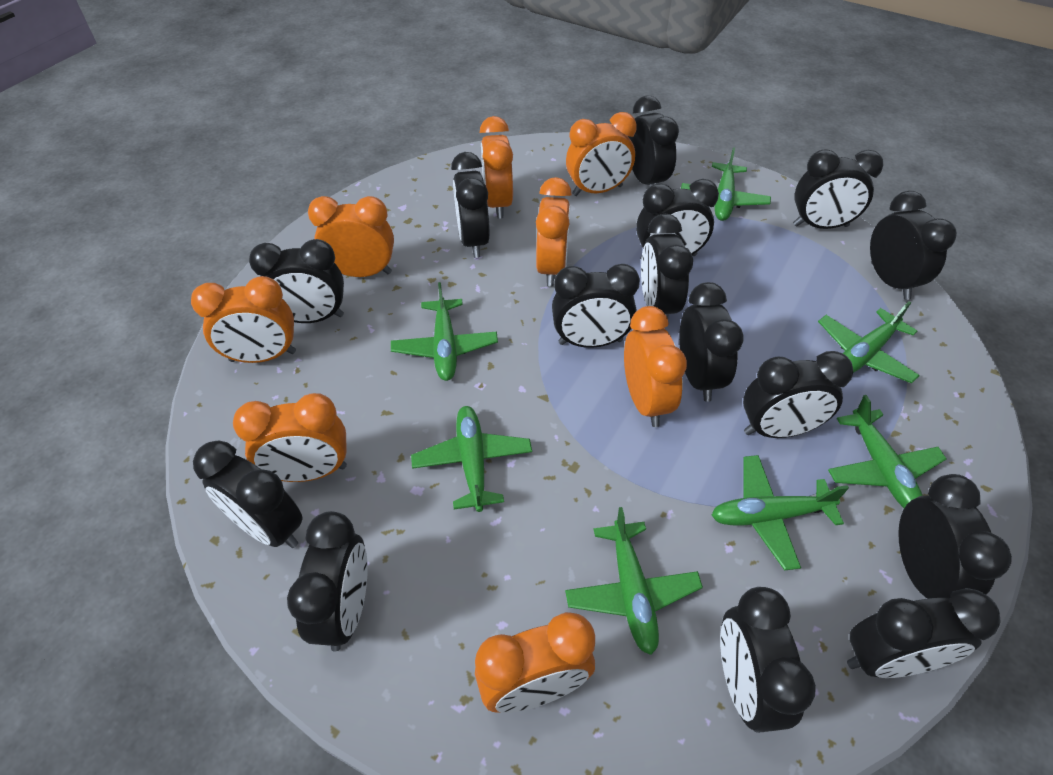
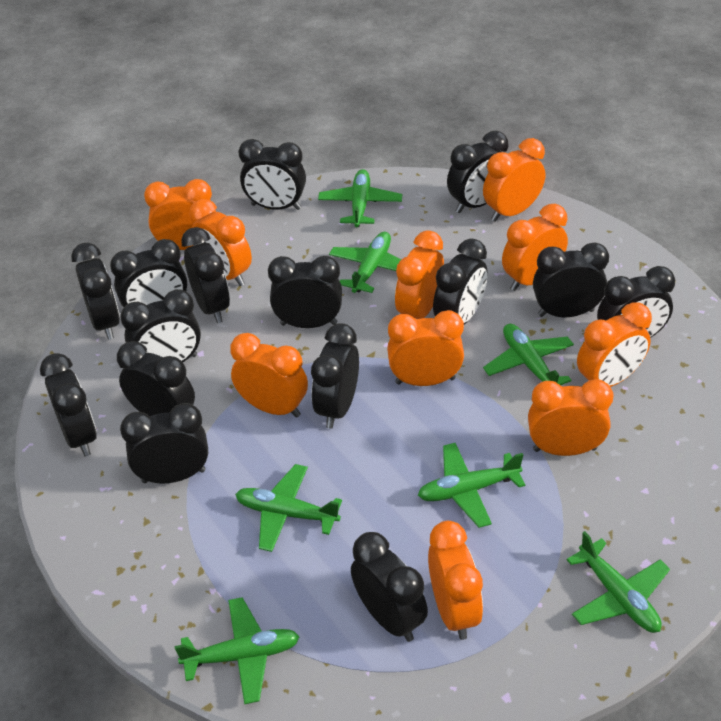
orange clock: [191,276,296,363] [233,393,347,482] [308,196,394,277] [475,612,595,713] [480,116,513,219] [536,177,572,286] [566,112,637,196] [624,306,687,427] = 8 -> [144,179,216,250] [189,199,252,286] [230,333,308,418] [387,310,464,386] [395,230,444,319] [428,521,483,640] [483,138,545,222] [502,204,568,291] [528,379,613,456] [577,302,652,387] = 10

